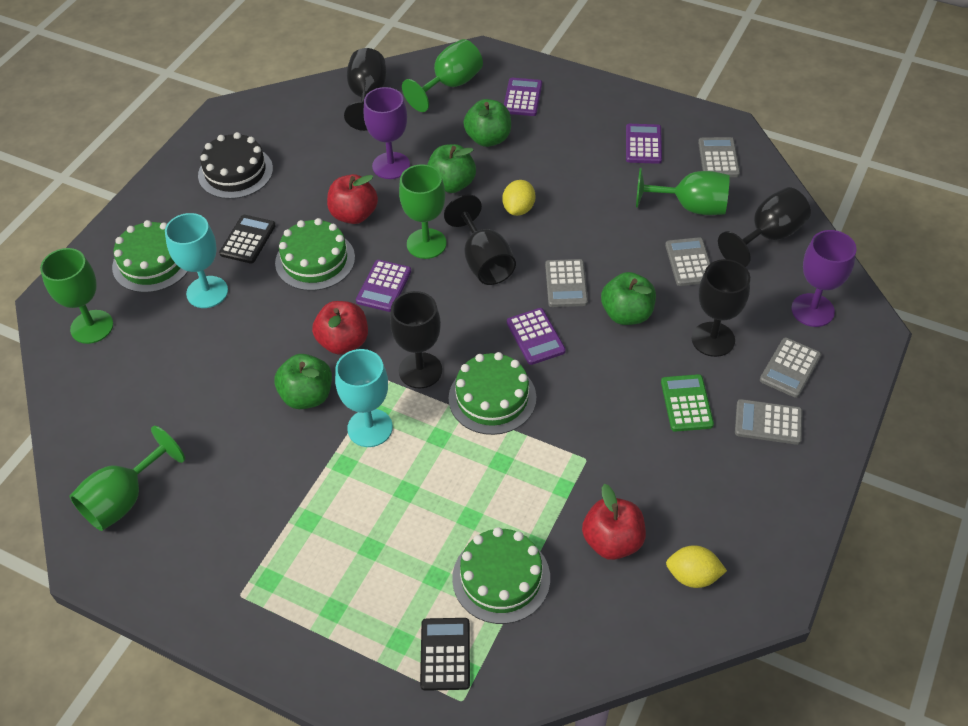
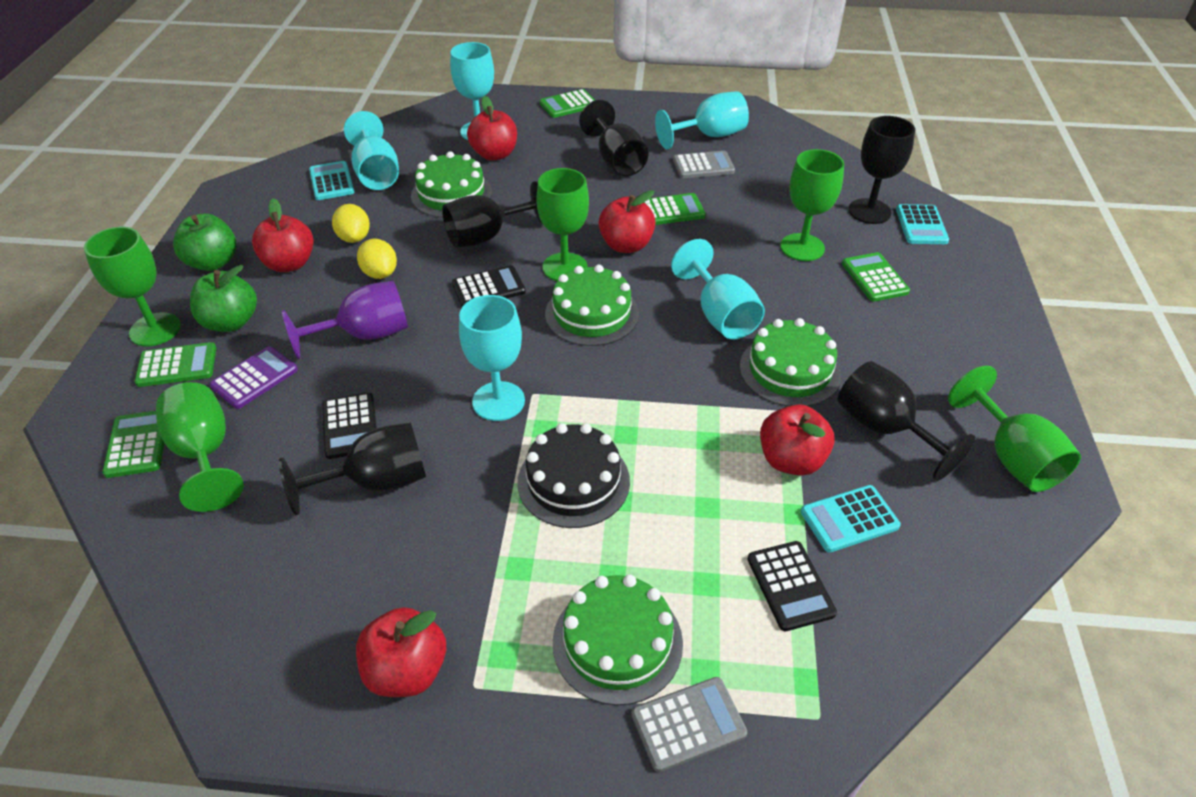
black calculator: [219,215,276,263] [420,618,470,691] = 2 -> [322,392,377,459] [452,265,526,307] [747,541,837,631] = 3
green apple: [274,354,332,409] [427,144,476,193] [464,99,511,147] [601,272,656,325] = 4 -> [173,213,237,271] [190,265,257,332] = 2
green calculator: [661,374,714,432] = 1 -> [102,411,164,478] [135,342,216,387] [540,89,595,118] [644,193,706,225] [842,252,910,302] = 5
grey calculator: [545,259,588,307] [665,237,711,286] [698,137,740,177] [735,399,802,445] [760,338,821,398] = 5 -> [631,677,747,772] [673,151,735,178] = 2
purple calculator: [356,260,411,312] [504,78,542,116] [507,308,566,365] [626,124,662,164] = 4 -> [210,346,298,409] = 1
purple goblet: [364,87,410,179] [791,230,857,327] = 2 -> [282,281,408,359] = 1
red apple: [312,301,368,355] [327,174,378,224] [582,484,646,560] = 3 -> [252,198,314,272] [356,607,446,697] [467,96,517,161] [598,190,656,253] [760,404,835,475] = 5
turquoise calculator: none = 0 -> [309,161,354,200] [801,485,901,553] [896,204,949,244] = 3
turquoise goblet: [165,213,228,308] [335,349,393,447] = 2 -> [344,111,399,190] [450,42,494,140] [459,295,525,421] [655,91,749,149] [671,239,765,340] = 5

